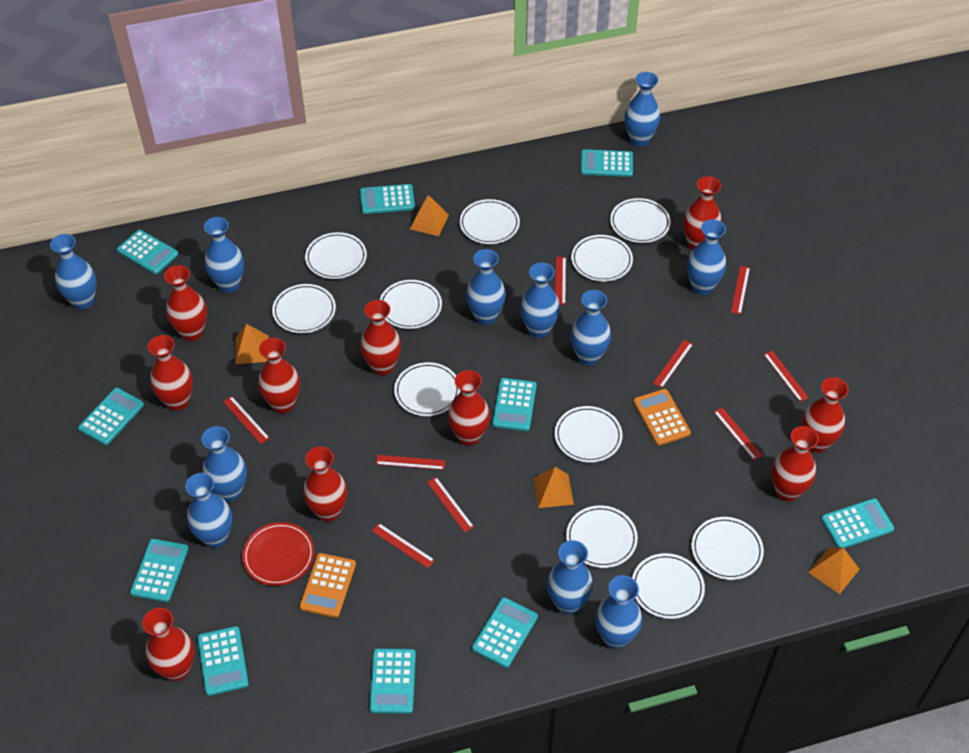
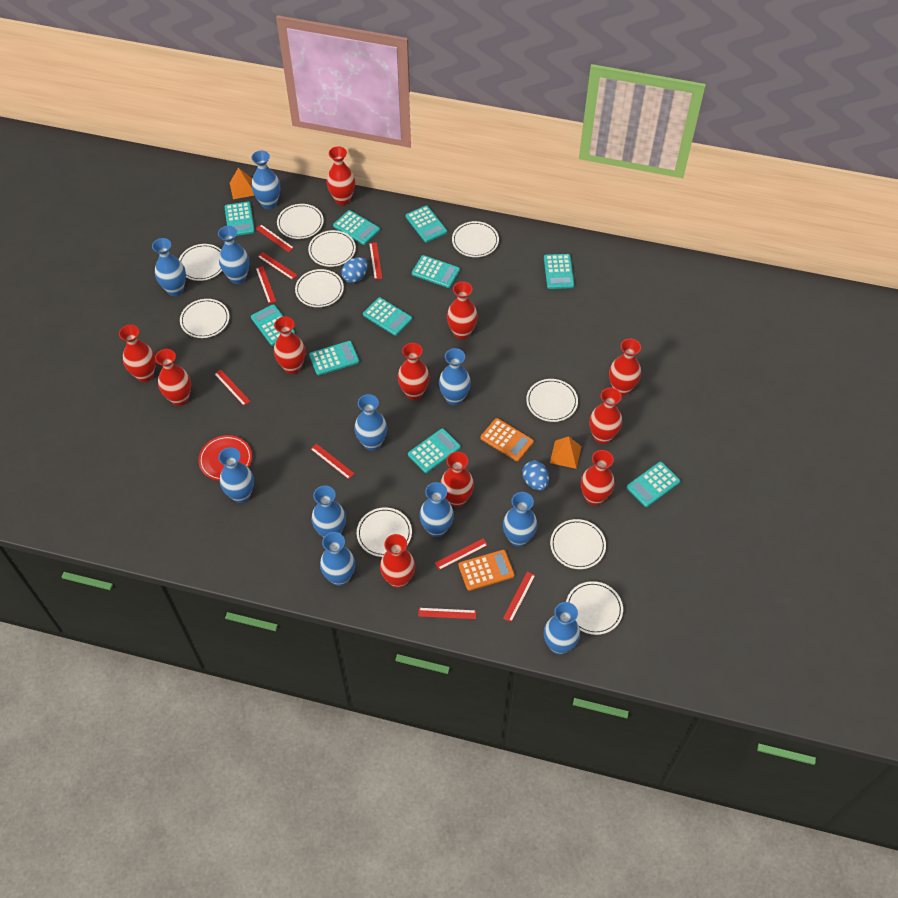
blue egg: none = 0 -> [341,257,368,283] [522,461,549,491] = 2
orange pyramid: [235,324,269,364] [410,195,449,236] [533,467,574,508] [808,548,860,594] = 4 -> [230,168,254,199] [550,436,582,469] = 2
red vase: [142,608,194,681] [148,335,193,411] [164,265,207,341] [258,338,300,413] [303,447,347,522] [360,300,401,376] [448,370,490,446] [683,176,722,250] [771,426,819,501] [801,377,849,453] = 10 -> [119,325,156,382] [155,349,191,406] [274,317,305,374] [327,146,355,205] [380,534,415,588] [397,343,430,400] [440,452,474,507] [447,282,478,339] [581,450,615,506] [589,388,622,444] [609,338,641,396] = 11
white plate: [272,284,336,333] [305,232,367,279] [380,280,442,329] [394,362,460,416] [459,199,520,244] [555,406,623,463] [566,505,638,568] [571,235,633,282] [610,198,671,243] [632,553,705,619] [691,517,764,580] = 11 -> [179,244,222,281] [180,299,229,338] [277,204,324,239] [295,269,344,307] [308,230,356,267] [357,507,412,557] [452,221,499,257] [526,379,578,422] [550,519,606,569] [566,581,623,635] = 10

